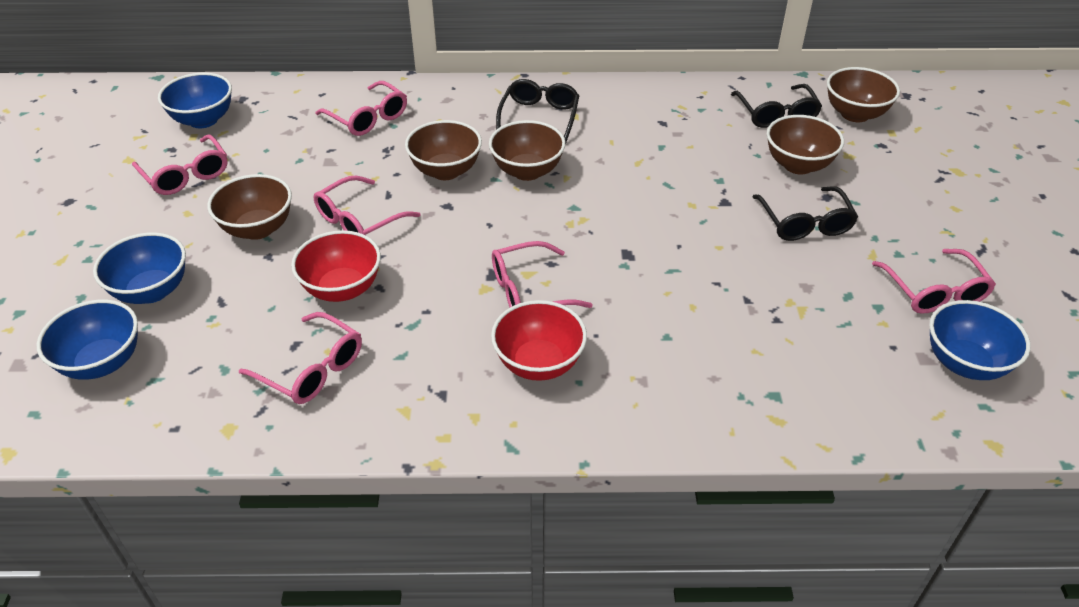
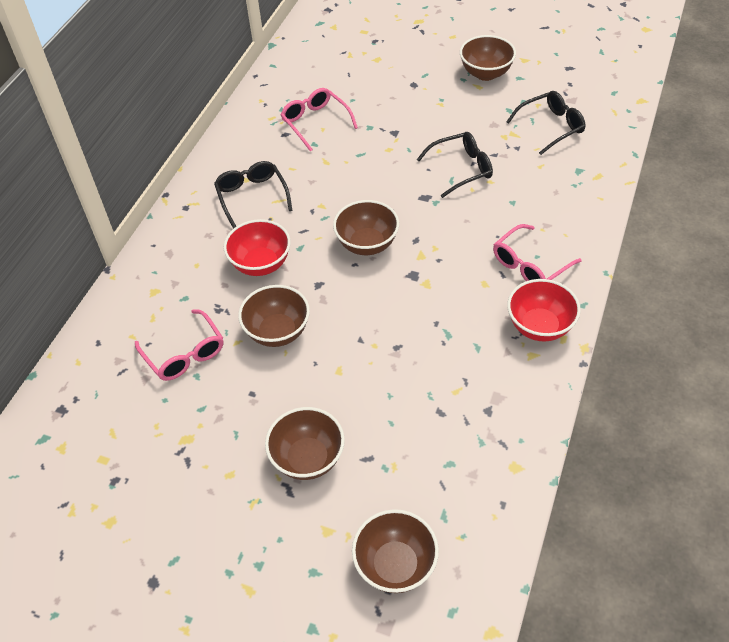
blue bowl: [37,300,138,380] [93,232,186,304] [158,72,232,128] [929,300,1031,380] = 4 -> none = 0
pink glasses: [132,134,228,195] [239,312,362,404] [314,176,421,235] [315,81,407,136] [492,241,593,308] [872,249,996,314] = 6 -> [135,309,223,381] [281,88,358,152] [493,224,582,281] = 3

